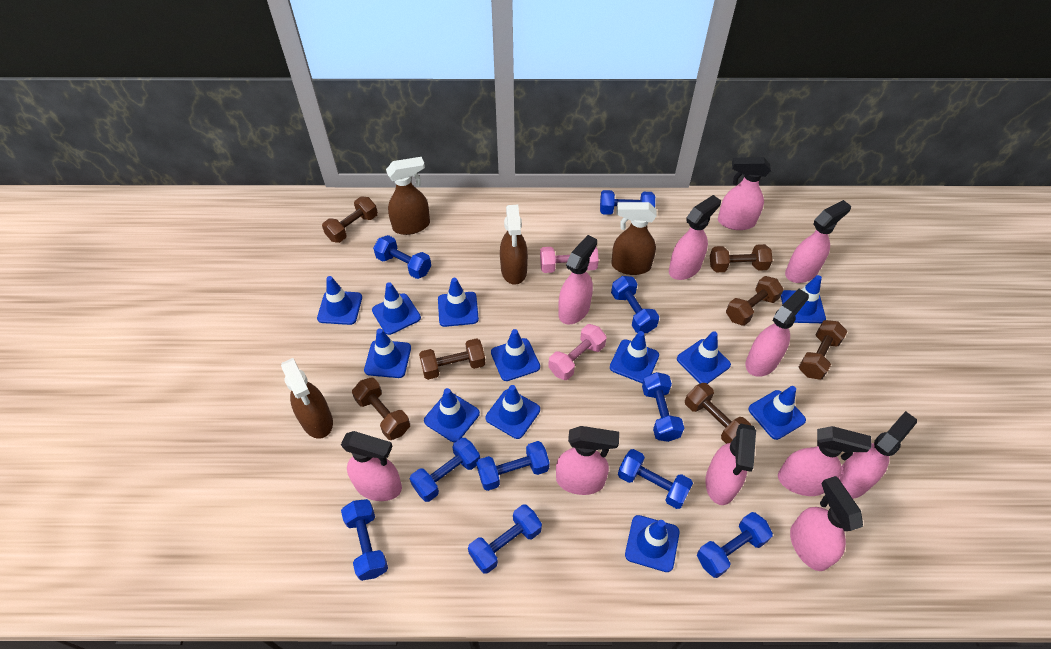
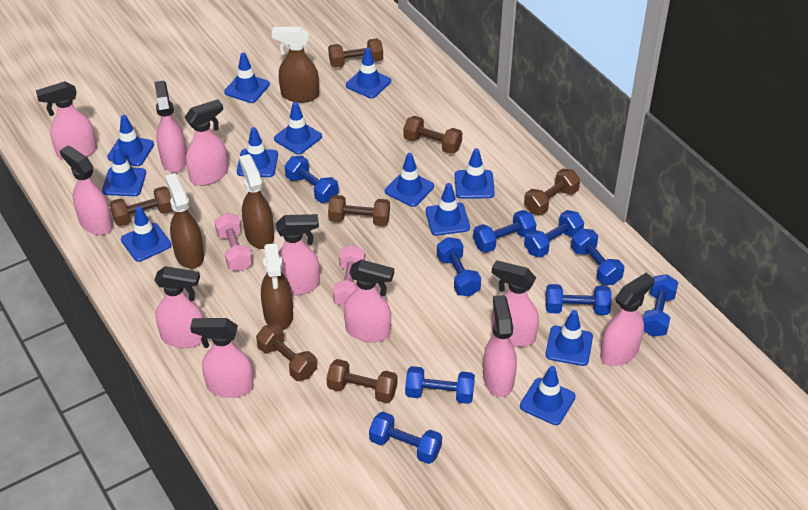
blue dumbbell: [341,499,388,581] [373,235,431,279] [410,438,480,502] [468,504,542,574] [477,441,550,491] [600,190,655,215] [611,276,659,333] [618,449,693,509] [642,372,684,442] [697,512,773,578] = 10 -> [285,156,339,203] [369,412,442,464] [405,366,475,404] [437,237,481,296] [473,210,536,253] [524,210,584,258] [545,284,611,315] [571,229,624,285] [643,274,678,337] = 9

